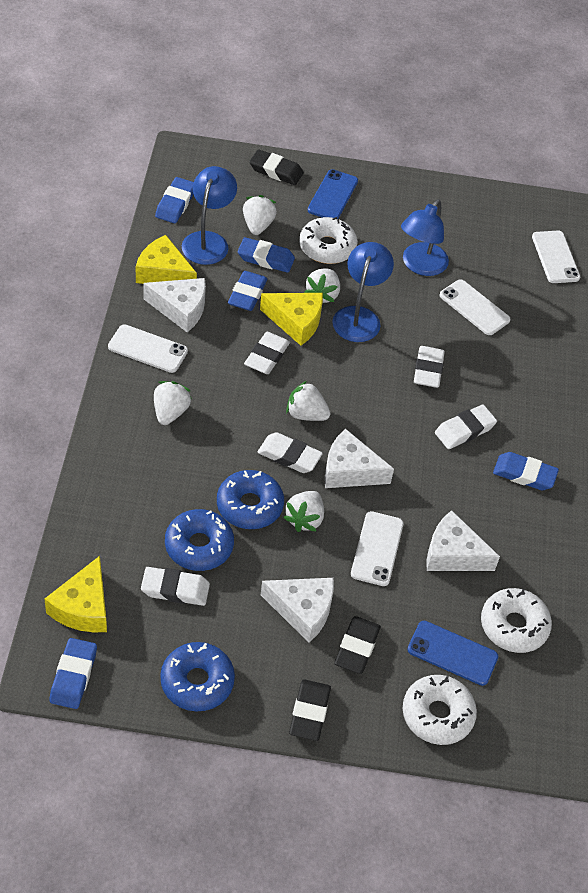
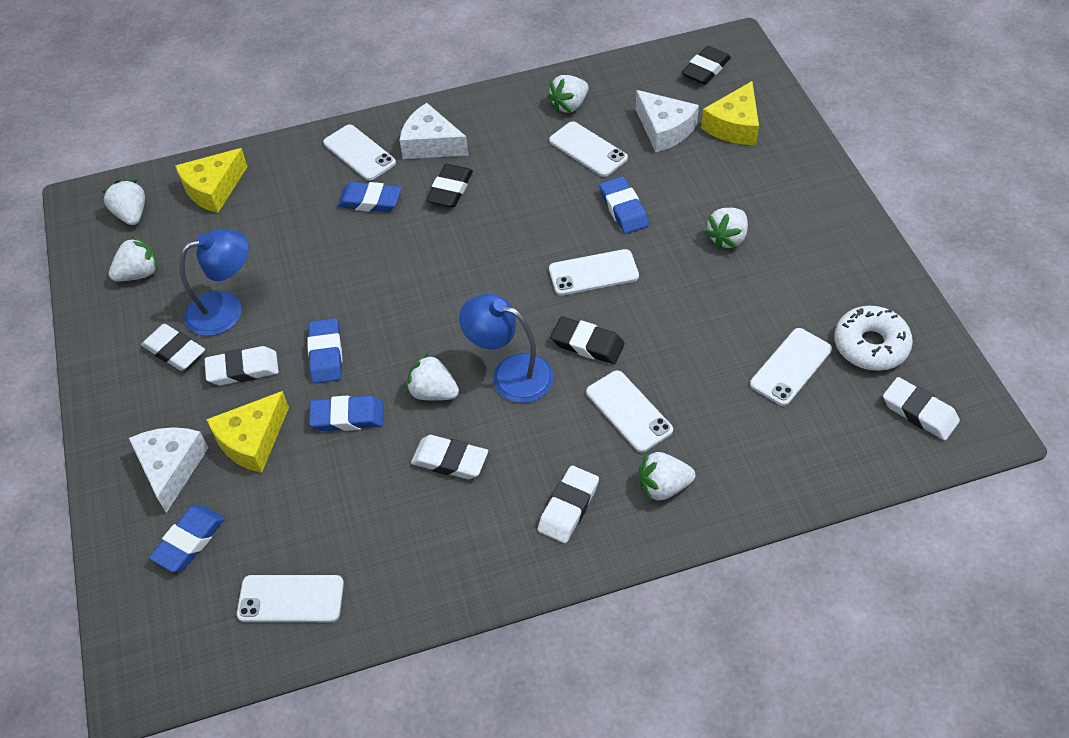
blue donut: [160,642,235,711] [165,509,234,571] [217,470,284,529] = 3 -> none = 0
blue lamp: [182,166,237,265] [332,242,394,342] [401,199,449,276] = 3 -> [179,229,249,336] [459,294,553,403] = 2
blue phone: [308,169,358,219] [407,621,498,686] = 2 -> none = 0
white cheese: [143,278,206,332] [261,578,334,643] [324,429,394,488] [426,510,500,571] = 4 -> [129,427,208,513] [400,103,468,159] [636,90,699,152] = 3
white donut: [299,217,358,264] [402,675,477,745] [481,588,552,653] = 3 -> [834,306,913,371] = 1
white phone: [108,324,188,373] [351,511,403,586] [439,279,510,335] [532,231,580,283] = 4 -> [237,575,344,622] [323,124,396,181] [549,121,628,177] [549,249,639,296] [586,370,673,452] [750,328,832,406] = 6
white strawberry: [154,381,192,425] [243,195,277,235] [283,491,324,532] [286,381,331,421] [304,268,340,303] = 5 -> [102,180,145,225] [109,236,158,282] [406,353,459,401] [547,75,589,113] [639,452,695,501] [705,208,748,249] = 6

